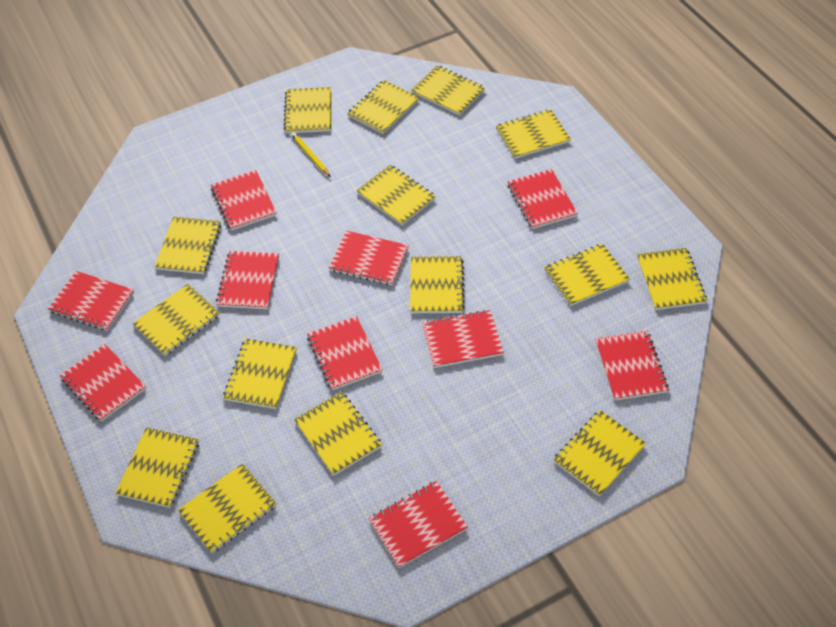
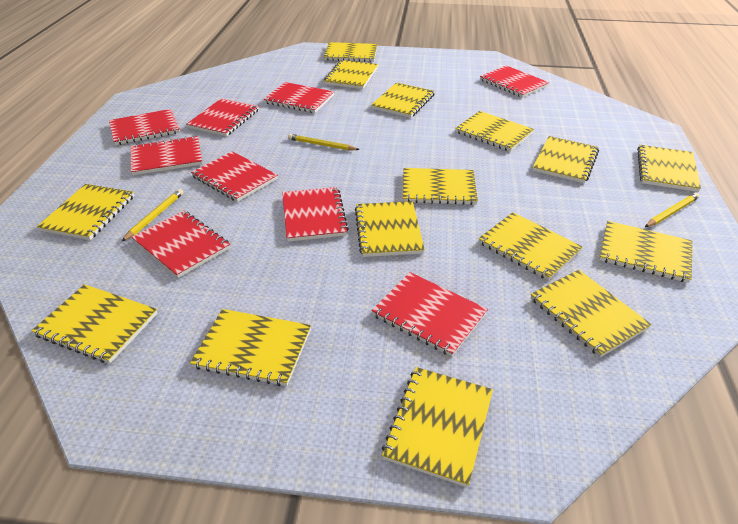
red notebook: [48,271,134,331] [60,344,146,422] [211,170,277,231] [216,251,279,309] [307,316,383,390] [329,231,409,285] [369,481,468,568] [422,310,504,368] [507,169,578,229] [595,330,669,401] = 10 -> [109,109,180,145] [131,136,203,175] [132,211,230,278] [187,98,259,136] [191,151,278,202] [263,82,334,113] [282,187,349,242] [371,272,488,357] [480,66,549,98] = 9
yellow pencil: [291,132,331,177] = 1 -> [121,189,184,242] [288,134,360,151] [645,193,700,227] = 3

